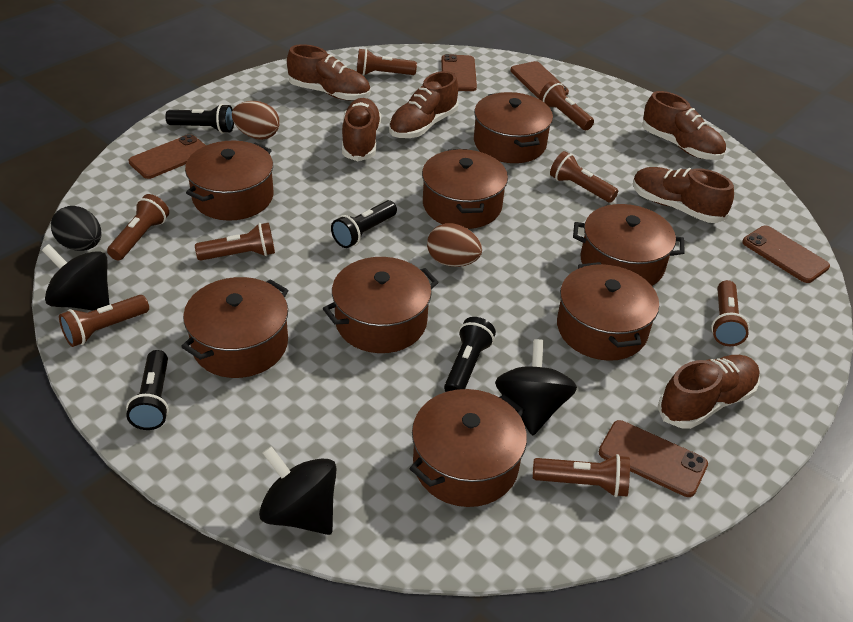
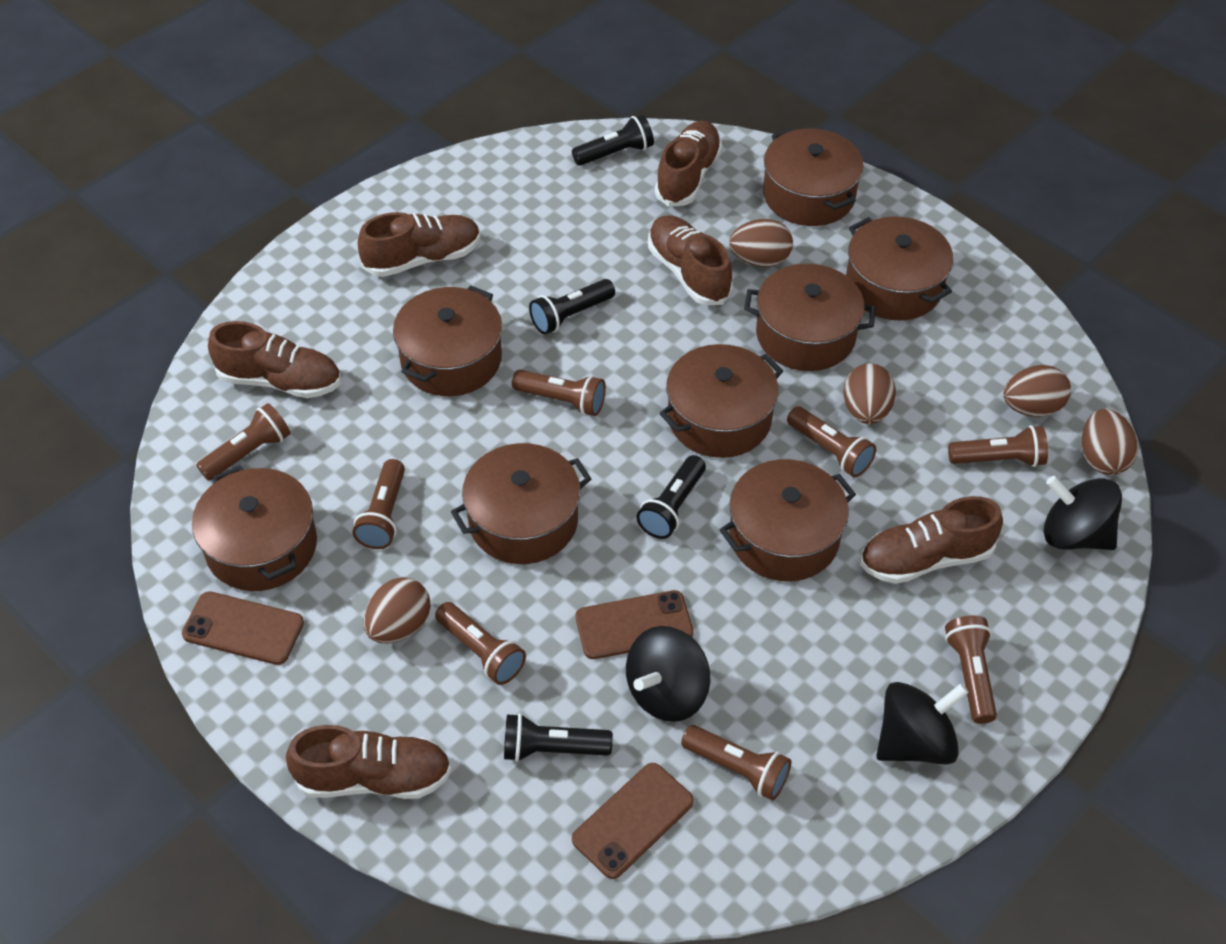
black egg: [51,206,101,251] = 1 -> none = 0
brown egg: [232,101,279,140] [427,223,482,267] = 2 -> [364,577,430,643] [729,219,793,267] [843,364,896,424] [1003,365,1071,417] [1082,409,1138,475] = 5
brown phone: [128,134,206,179] [441,54,477,91] [510,61,569,99] [599,420,708,497] [742,226,830,283] = 5 -> [182,591,304,665] [572,763,694,879] [576,590,694,659] = 3

